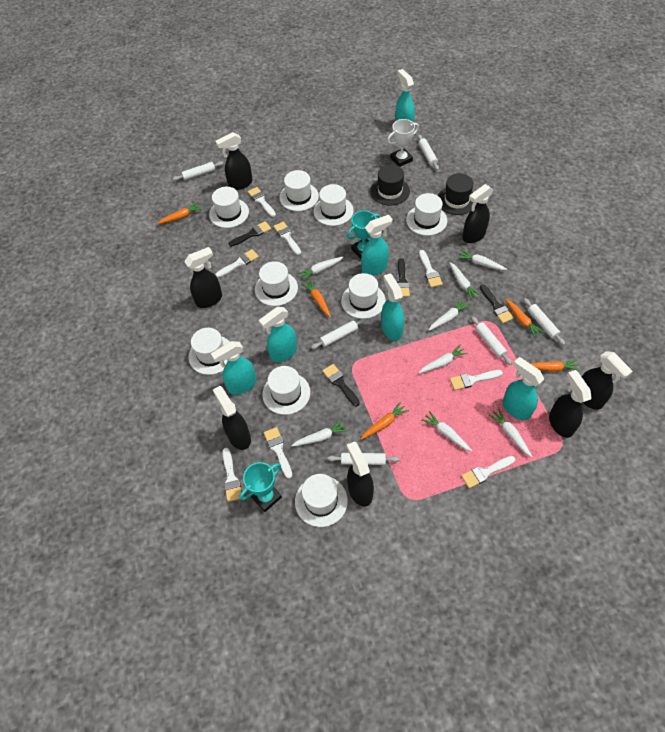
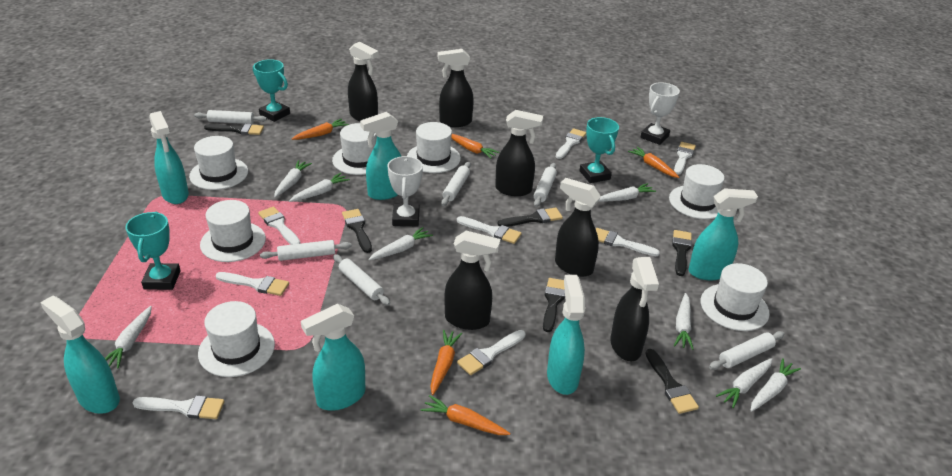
black brush: [229,221,271,247] [322,364,360,406] [397,258,410,297] [480,285,514,323] = 4 -> [204,123,264,135] [342,209,372,253] [498,208,563,227] [543,278,565,332] [645,349,699,414] [672,230,692,276] = 6
black hat: [370,164,410,206] [438,173,474,215] = 2 -> none = 0
black spray bottle: [185,247,222,308] [213,386,251,450] [216,132,253,190] [347,441,374,507] [462,184,493,243] [549,370,592,438] [582,351,633,410] = 7 -> [348,42,379,121] [438,49,474,127] [444,231,501,330] [495,110,543,196] [555,178,601,277] [611,257,659,361] = 6
turquoise trophy: [240,462,282,512] [347,210,380,259] = 2 -> [125,211,181,290] [253,59,290,122] [579,117,619,183] = 3
white hat: [188,328,230,375] [209,187,249,228] [255,261,298,306] [262,366,310,415] [279,170,319,211] [295,474,348,527] [314,184,354,226] [341,273,386,319] [406,193,447,236] = 9 -> [189,136,248,190] [198,301,275,377] [200,200,266,262] [332,123,377,175] [407,122,461,173] [669,164,724,219] [701,263,770,331] = 7
white trophy: [387,119,419,167] = 1 -> [387,156,423,226] [640,82,680,145] = 2

